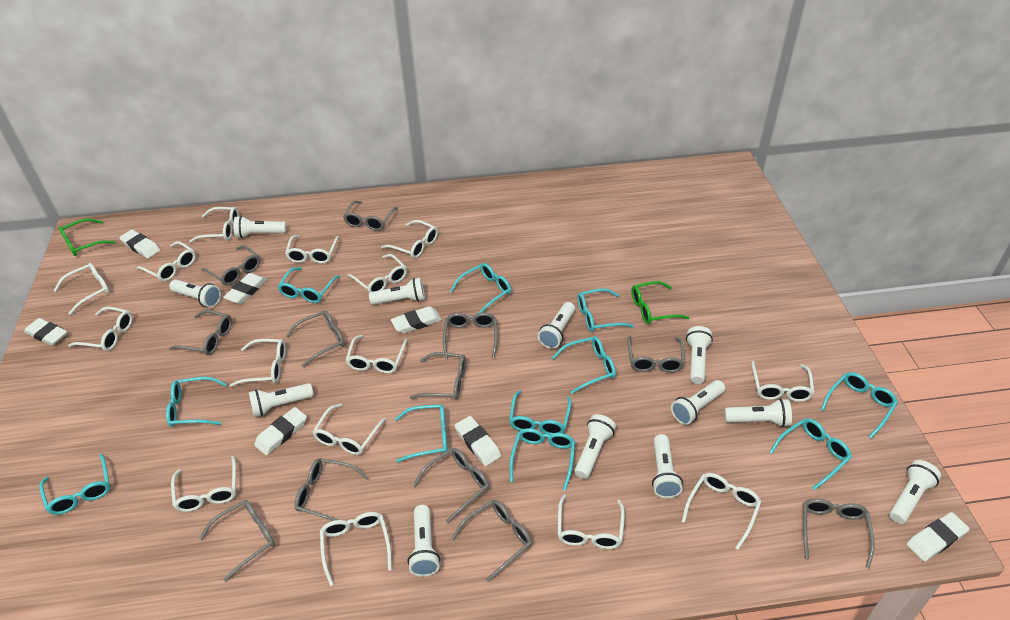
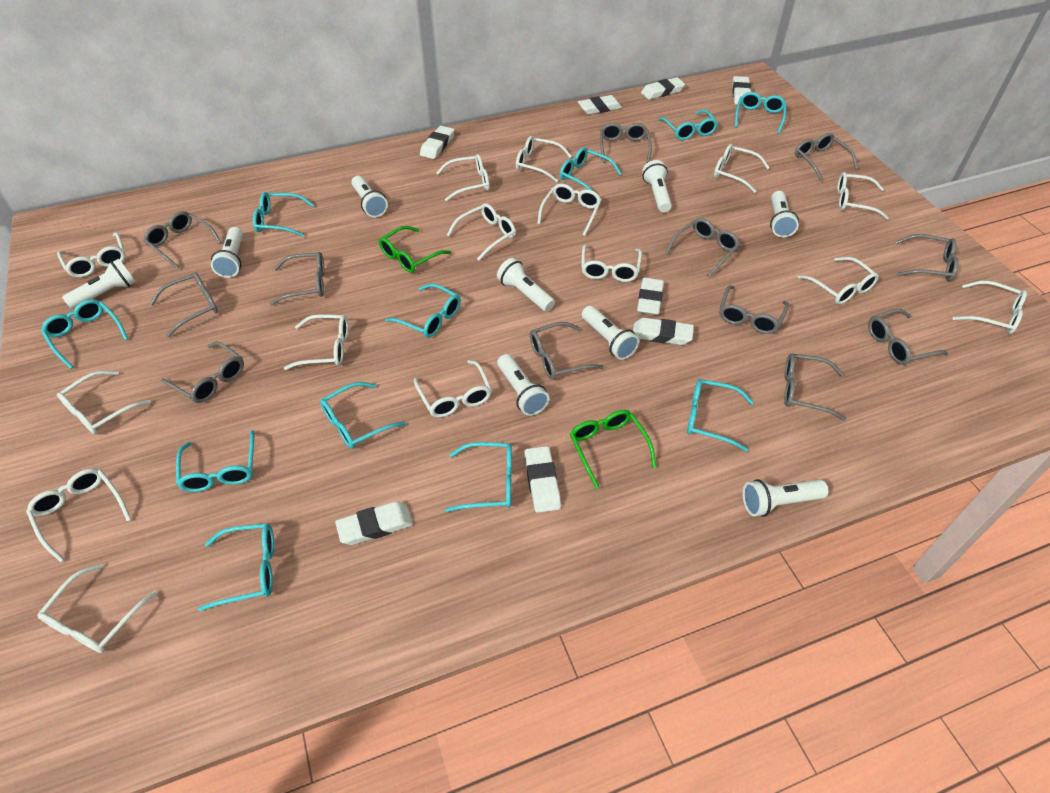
white eraser: [24,318,67,346] [119,230,160,258] [223,273,267,304] [254,407,307,455] [391,306,442,334] [455,416,501,466] [907,512,970,561] = 7 -> [335,501,413,545] [420,126,454,159] [524,446,561,513] [578,95,622,114] [633,318,694,345] [637,277,664,315] [641,77,685,100] [732,76,751,105] = 8
white flashlight: [169,279,221,308] [233,216,286,238] [249,383,313,417] [369,278,425,305] [408,505,440,577] [538,302,575,349] [575,414,616,479] [652,434,683,498] [671,380,725,425] [686,326,713,384] [724,399,792,427] [890,460,941,524] = 12 -> [62,259,136,309] [211,227,243,278] [351,176,388,217] [497,258,555,312] [497,354,549,416] [582,306,639,360] [642,160,672,212] [743,479,828,517] [770,191,799,237] = 9

